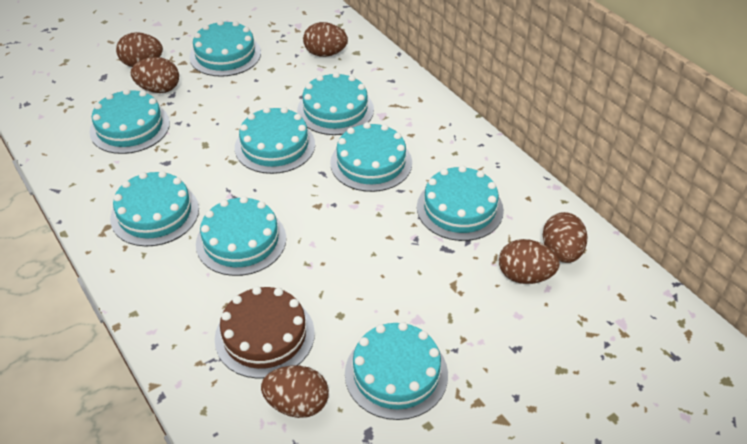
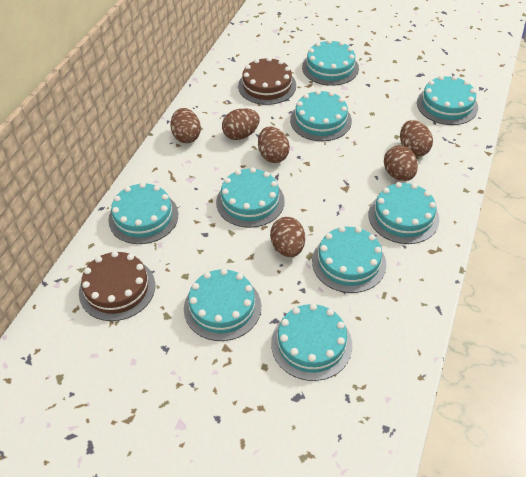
brown cake: [215,286,315,379] = 1 -> [79,251,155,321] [238,57,296,105] = 2

